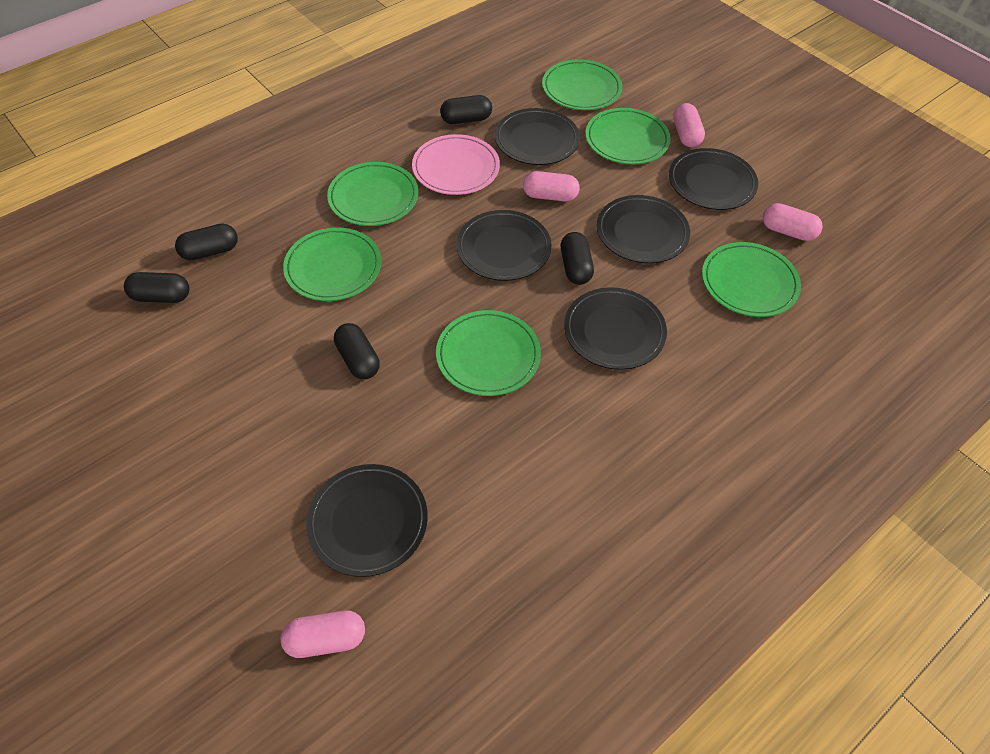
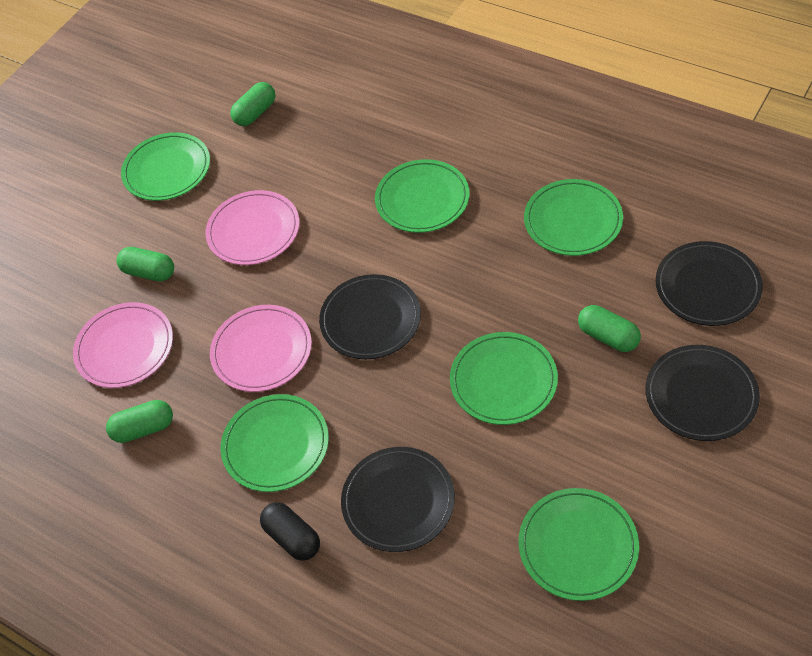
black capsule: [124,272,189,303] [175,224,238,260] [334,323,380,379] [440,95,492,124] [561,232,594,285] = 5 -> [260,502,320,561] = 1
black plate: [306,464,428,577] [456,210,551,281] [495,108,580,165] [564,287,667,370] [597,195,690,263] [669,148,758,210] = 6 -> [319,274,421,359] [341,447,455,552] [646,345,760,441] [656,241,763,326] = 4
green capsule: none = 0 -> [106,400,173,443] [117,247,174,282] [230,82,276,126] [578,305,641,352] = 4
pink capsule: [281,611,365,658] [523,171,580,201] [673,103,705,147] [763,203,823,241] = 4 -> none = 0
pink plate: [412,134,500,195] = 1 -> [73,302,173,388] [205,190,300,265] [210,305,312,392] = 3

